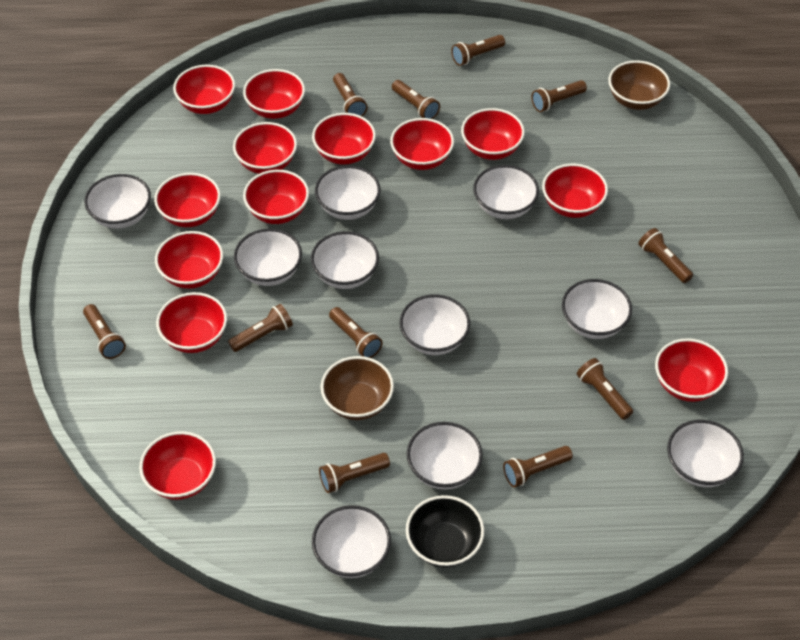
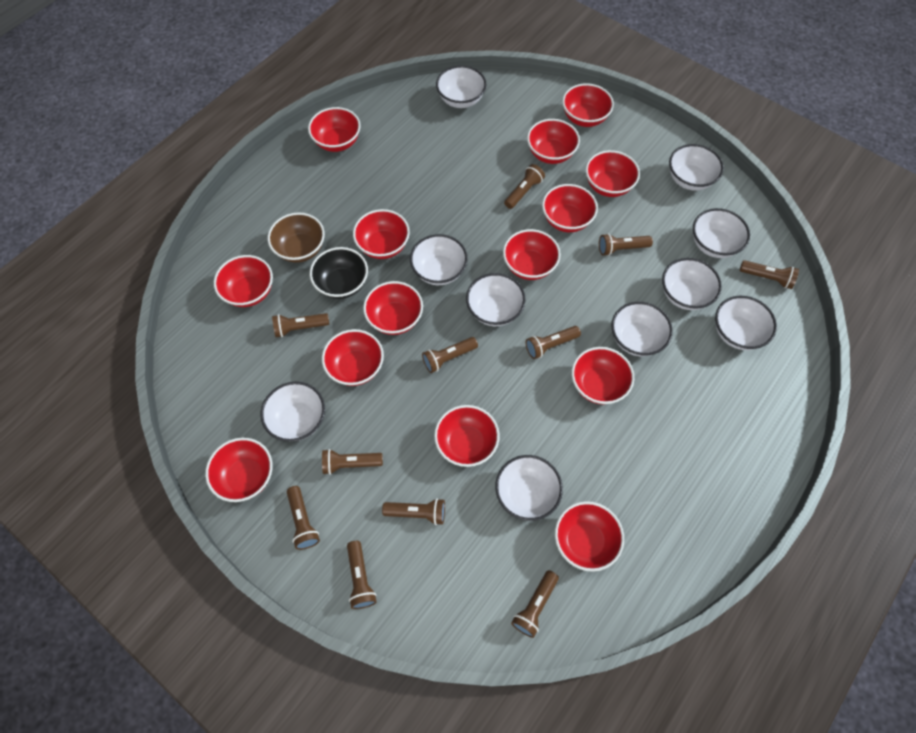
brown bowl: [321,356,394,420] [608,60,670,110] = 2 -> [268,213,325,263] = 1
red bowl: [139,431,216,500] [154,173,221,227] [155,231,223,289] [156,292,227,353] [173,65,235,114] [233,122,297,174] [243,69,305,119] [243,170,309,224] [312,113,376,164] [390,118,454,170] [461,108,525,160] [542,164,608,218] [655,338,728,402] = 13 -> [205,438,273,502] [214,255,273,307] [308,107,361,152] [322,329,384,386] [353,209,410,259] [363,281,423,335] [434,405,500,467] [503,229,561,280] [527,119,580,164] [542,184,598,232] [555,501,624,572] [562,83,614,127] [572,347,634,404] [586,150,640,197] = 14

